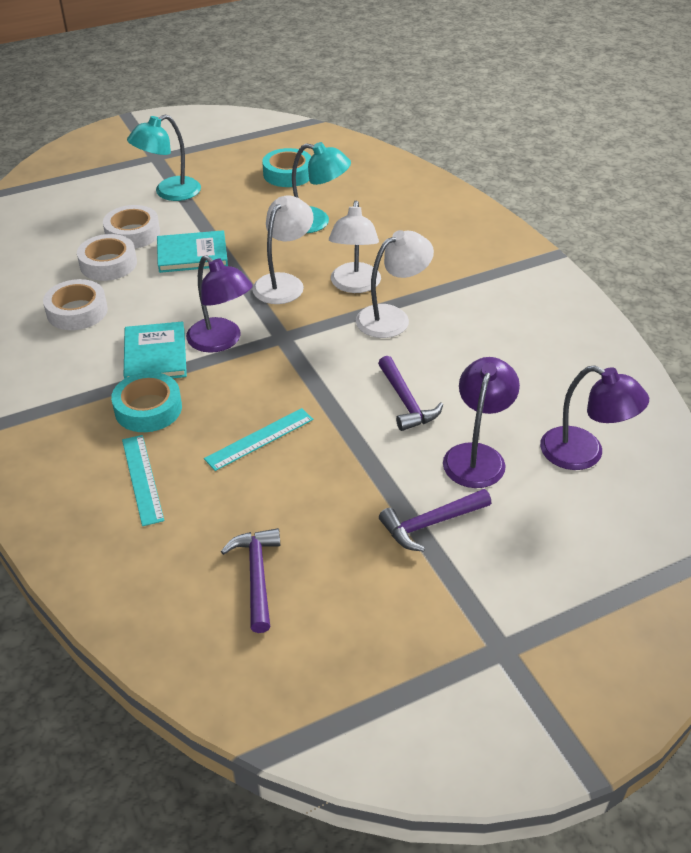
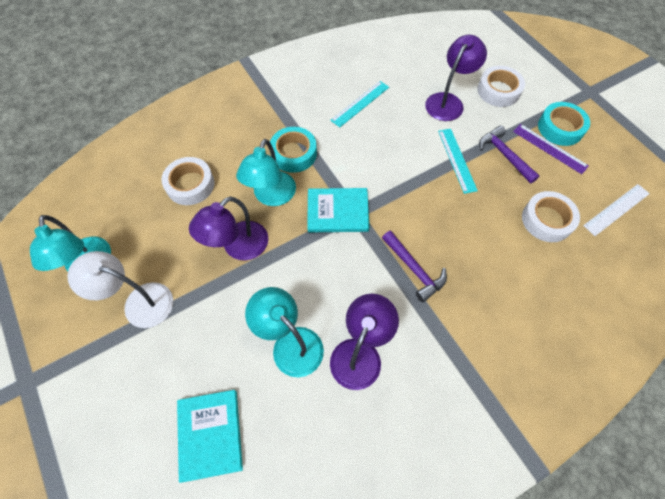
purple hammer: [221,528,280,633] [378,356,443,431] [379,489,491,552] = 3 -> [382,231,447,302] [479,125,540,184] = 2
purple ruler: none = 0 -> [513,124,589,174] = 1
turquoise lamp: [127,115,201,201] [292,142,351,233] = 2 -> [30,215,111,272] [236,139,296,206] [245,287,324,377] = 3
white lamp: [252,196,314,304] [329,201,381,293] [356,230,434,338] = 3 -> [67,251,173,328] = 1
white ruler: none = 0 -> [583,184,650,236] = 1

